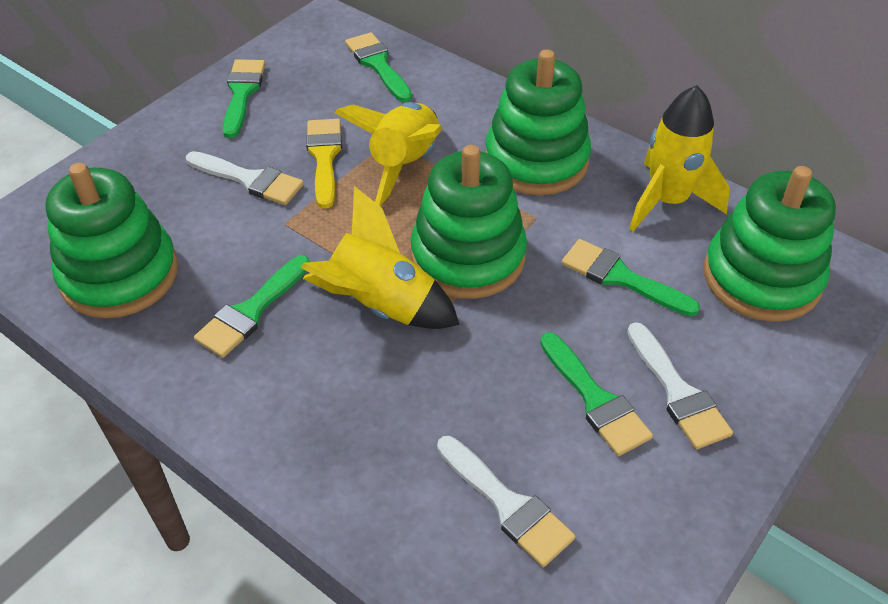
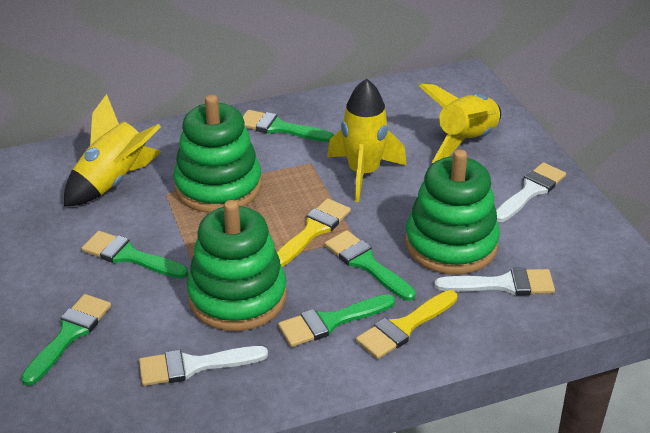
green stacking toy: [45,163,178,318] [410,145,527,299] [485,49,591,195] [704,166,836,322] = 4 -> [173,95,262,213] [187,200,287,331] [405,149,500,275] = 3
yellow brush: [306,119,342,209] = 1 -> [277,198,351,267] [356,290,458,359] = 2

